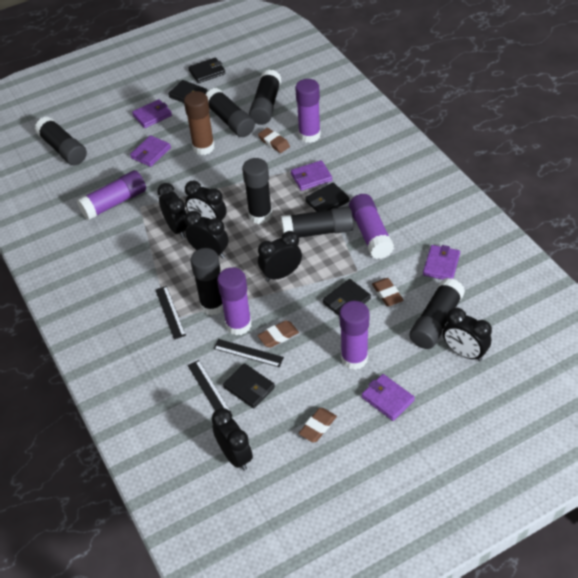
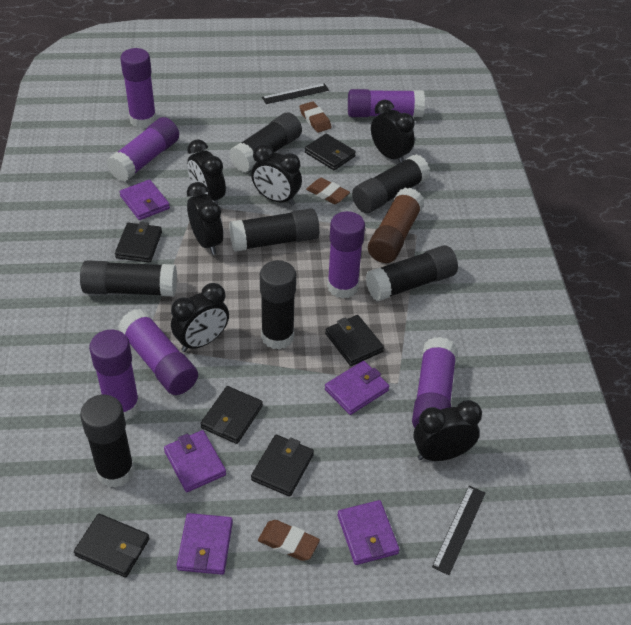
black ruler: [155,286,186,340] [188,360,231,412] [213,339,284,367] = 3 -> [262,84,329,104] [432,486,485,575] = 2
black wallet: [168,80,207,103] [188,57,226,83] [223,363,275,409] [305,182,350,212] [323,279,371,316] = 5 -> [74,514,149,577] [115,222,162,263] [200,386,263,444] [251,435,314,497] [305,134,356,170] [325,315,384,366] = 6
brown eraser: [257,320,299,348] [258,128,290,153] [299,408,337,442] [372,278,403,306] = 4 -> [258,520,320,561] [299,101,332,133] [306,178,350,204] = 3
purple glue stick: [77,170,146,220] [217,267,252,335] [295,79,321,143] [339,301,369,370] [349,194,394,259] = 5 -> [89,330,140,421] [107,117,179,182] [118,309,198,395] [120,48,157,129] [327,211,365,299] [348,89,425,117] [412,337,457,428] = 7

